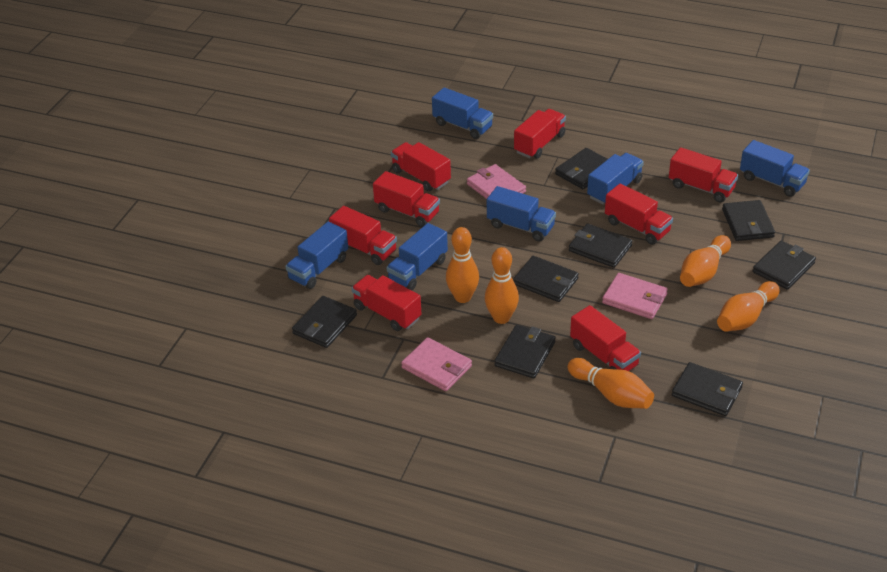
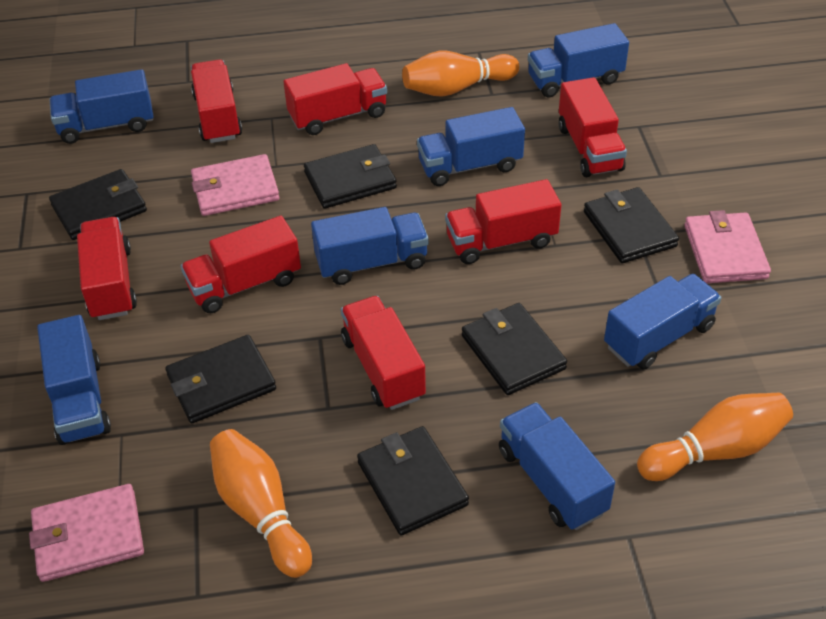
black wallet: [292,296,357,348] [494,325,556,378] [513,256,579,302] [555,148,608,189] [569,223,632,268] [672,362,743,416] [722,200,775,241] [753,241,816,290] = 8 -> [49,169,147,240] [165,335,276,423] [304,144,397,209] [357,426,469,535] [462,303,567,395] [584,187,679,263] = 6
blue truck: [285,221,348,289] [386,223,448,290] [432,87,493,139] [487,186,556,241] [587,153,644,204] [740,140,810,197] = 6 -> [37,315,111,445] [49,69,154,144] [311,207,429,285] [417,107,525,186] [499,402,615,530] [528,23,629,98] [604,274,721,369] = 7
orange bowling pin: [446,227,479,303] [485,247,519,324] [568,358,654,409] [680,235,731,287] [717,281,780,332] = 5 -> [210,429,312,578] [402,51,519,97] [637,393,793,481] = 3
red truck: [329,206,397,265] [352,275,421,331] [373,171,440,227] [391,142,451,191] [514,109,566,159] [570,305,641,371] [605,184,673,245] [669,147,738,202] = 8 -> [77,217,137,320] [181,216,301,313] [191,59,242,143] [284,63,387,135] [341,296,426,410] [445,179,561,264] [559,77,627,177] = 7

